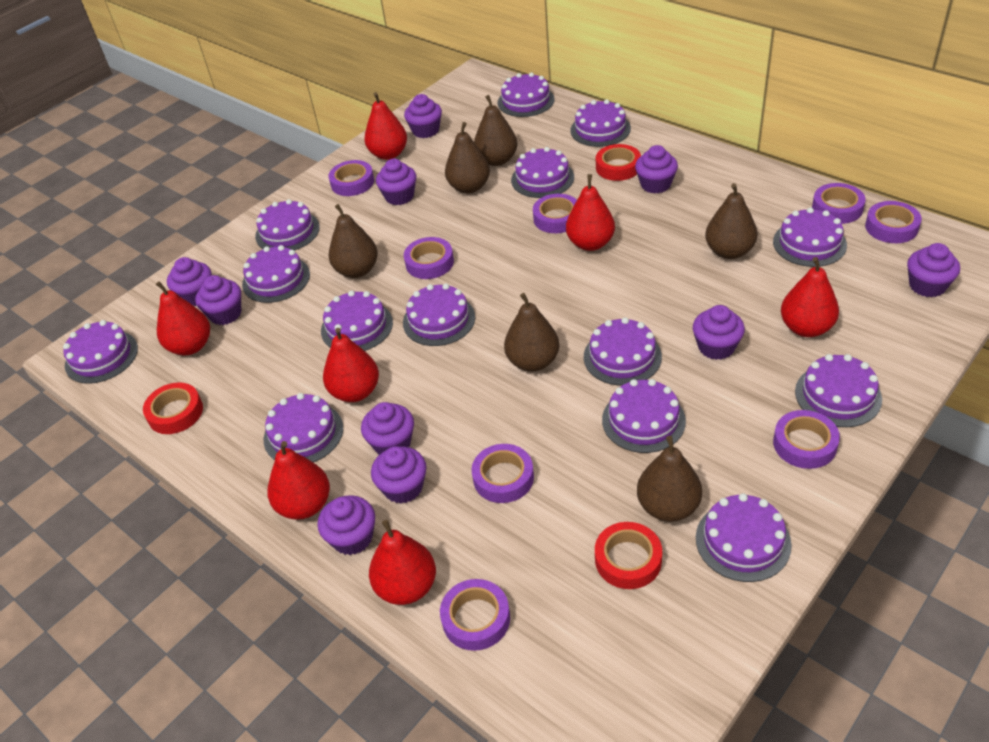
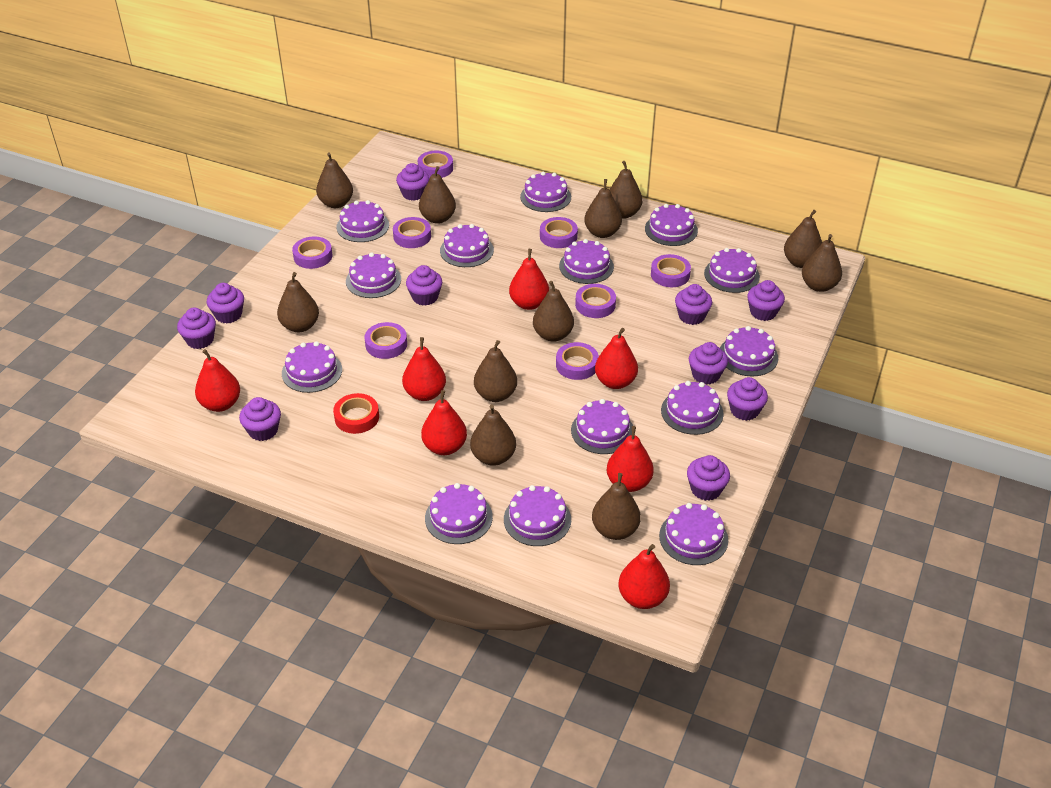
brown pear: [329,204,378,278] [445,122,490,194] [474,95,517,166] [504,293,559,372] [637,436,702,522] [705,183,757,259] = 6 -> [277,272,319,332] [316,153,353,208] [419,166,456,224] [470,405,516,466] [474,340,517,402] [533,281,574,342] [584,179,622,238] [592,473,641,540] [609,161,643,219] [784,210,822,268] [802,234,842,292] = 11
red tape: [143,382,203,434] [595,522,662,589] [596,144,641,181] = 3 -> [333,393,379,434] = 1

